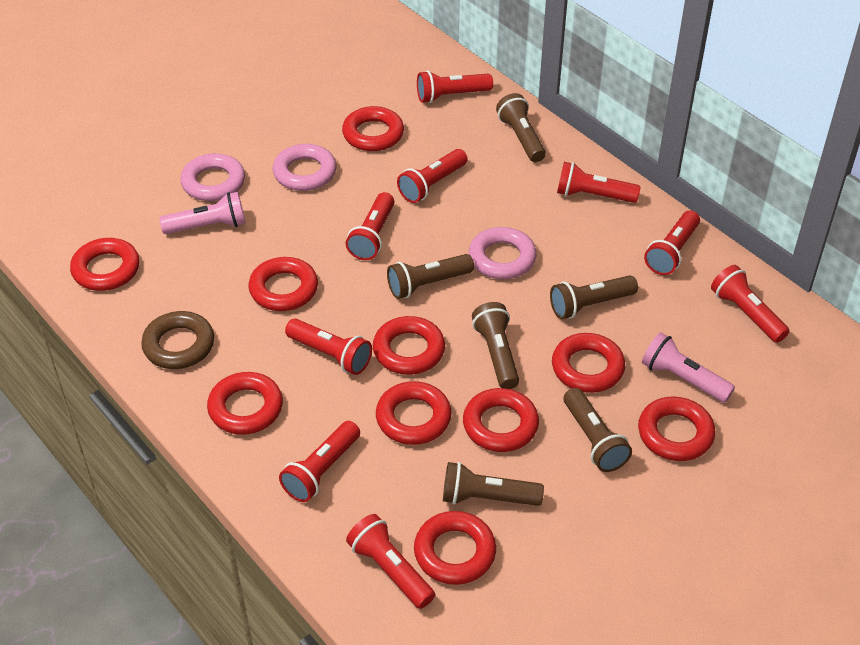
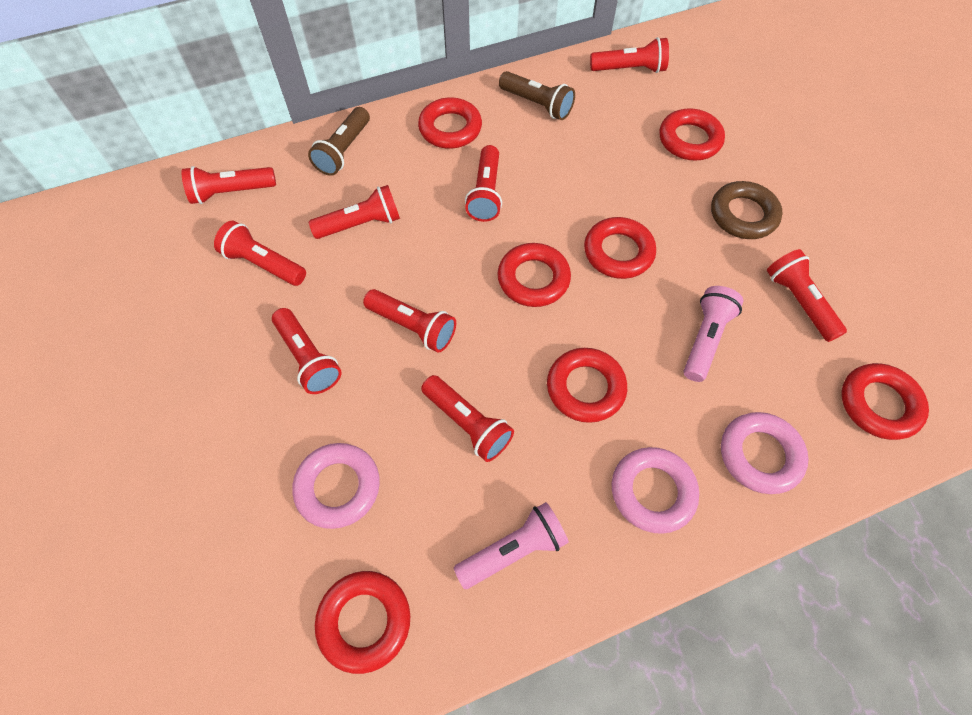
brown flashlight: [387,254,474,299] [443,462,544,506] [472,302,519,389] [496,93,546,162] [550,275,638,319] [564,388,632,472] = 6 -> [308,107,370,176] [499,71,575,120] = 2
red ring: [70,238,140,291] [207,372,283,435] [248,257,318,311] [342,106,404,151] [373,316,445,375] [376,381,452,445] [414,511,496,585] [463,388,539,452] [552,333,625,393] [638,396,715,461] = 10 -> [315,571,410,674] [418,97,482,149] [497,243,571,307] [547,348,627,423] [584,217,656,279] [659,108,725,161] [841,363,929,440] = 7

